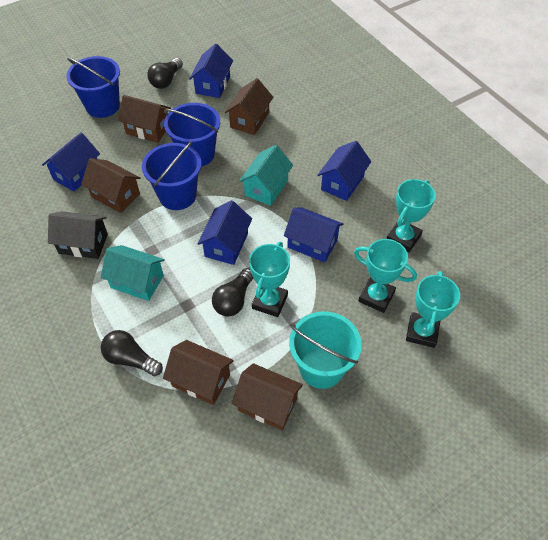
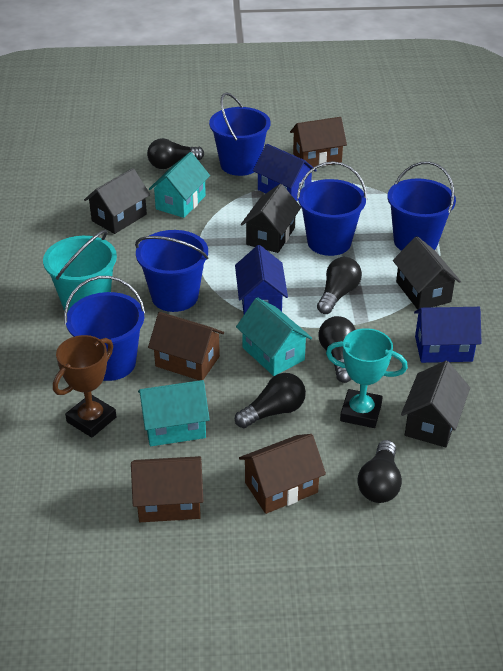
black house: [48,211,108,259] = 1 -> [84,168,150,234] [241,184,301,253] [393,236,461,310] [401,361,470,447] = 4
black light bulb: [101,330,163,376] [147,58,183,89] [212,268,254,317] = 3 -> [147,138,204,169] [235,373,306,428] [317,257,362,314] [318,316,356,383] [358,440,402,503] = 5
blue bucket: [66,56,120,118] [142,141,202,210] [164,103,220,167] = 3 -> [64,276,145,381] [135,230,209,312] [209,92,270,176] [297,161,367,256] [388,161,456,251] = 5
blue house: [42,132,100,192] [189,43,233,98] [197,200,252,265] [284,207,343,262] [318,141,371,201] = 5 -> [235,245,288,314] [253,144,317,201] [414,307,482,363] = 3
brown house: [81,158,141,213] [118,95,171,143] [163,340,234,405] [225,78,273,135] [232,363,303,430] = 5 -> [131,456,204,522] [148,312,224,381] [239,434,326,514] [290,117,347,167] = 4
brown trophy: none = 0 -> [53,335,116,438] = 1
turquoise house: [101,245,165,301] [239,145,293,206] = 2 -> [138,380,210,446] [149,152,210,218] [236,297,312,376] = 3
turquoise trophy: [249,242,290,317] [354,239,417,313] [386,179,436,253] [406,271,460,348] = 4 -> [326,328,408,428] = 1

